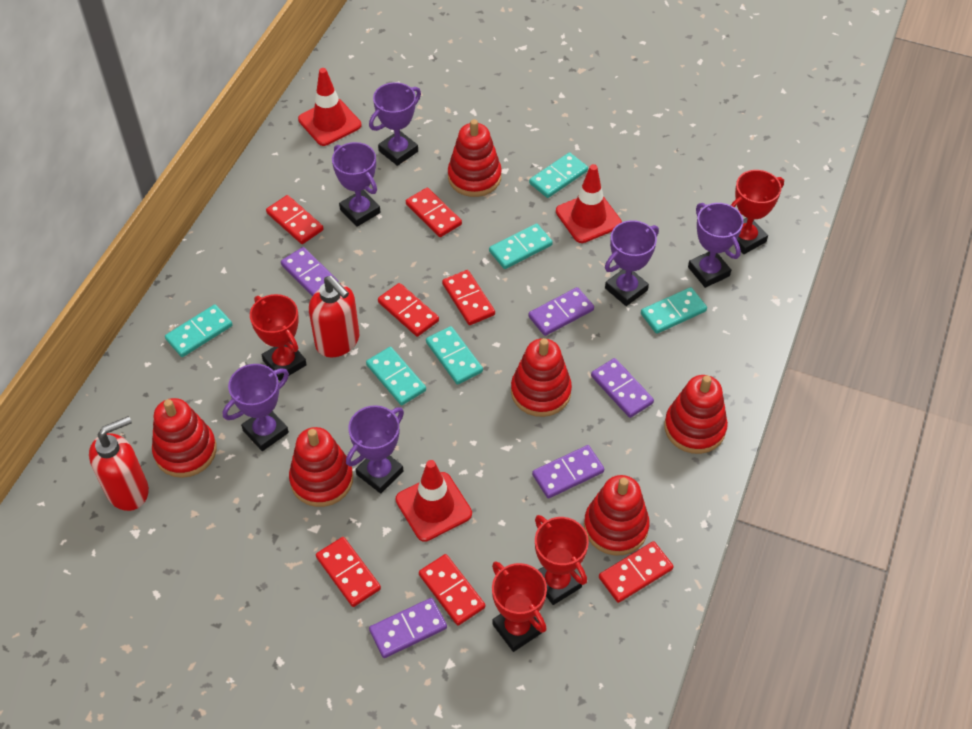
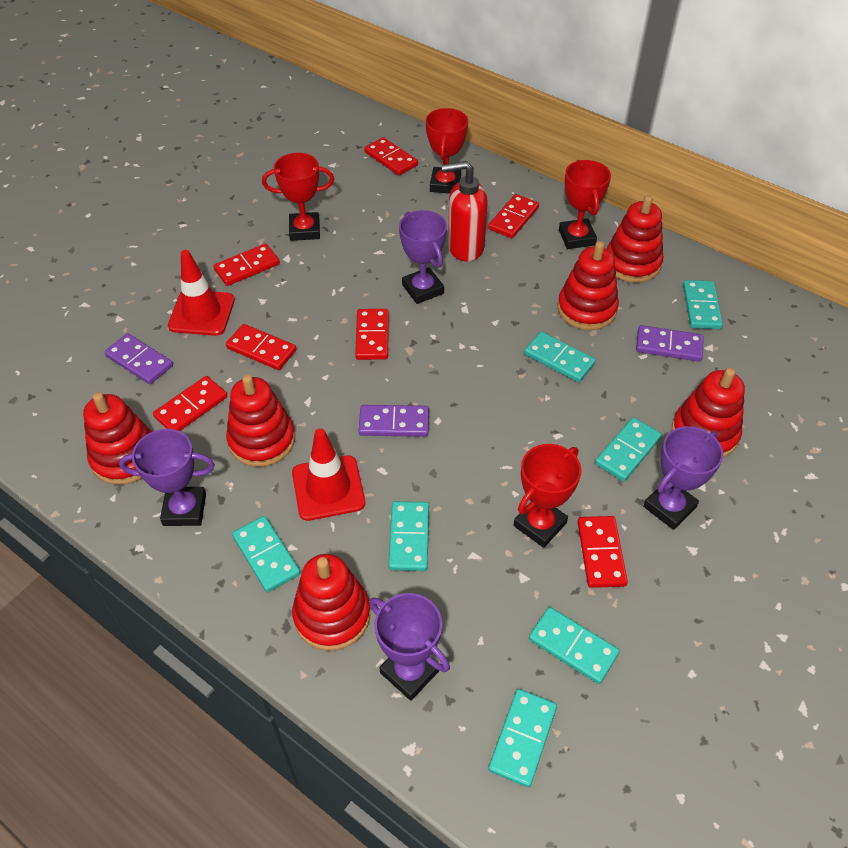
purple domino: [281,247,339,296] [369,598,447,658] [528,287,594,336] [532,445,604,499] [591,358,654,418] = 5 -> [104,333,173,384] [359,405,429,437] [636,325,704,362] = 3
purple trophy: [223,364,289,451] [332,142,381,227] [346,405,404,493] [369,82,421,166] [605,220,659,306] [688,203,743,288] = 6 -> [119,429,215,526] [369,593,450,701] [399,210,447,304] [643,426,723,530] = 4
red soap dispenser: [89,416,149,511] [309,276,359,357] = 2 -> [442,161,488,261] = 1
red traffic cone: [298,68,361,146] [396,460,472,542] [556,164,622,243] = 3 -> [168,250,235,336] [292,428,365,521] = 2
turquoise domino: [165,304,232,357] [366,347,426,405] [426,326,483,385] [489,223,553,269] [529,152,588,198] [641,287,707,334] = 6 -> [232,516,300,592] [389,501,429,571] [488,689,557,788] [524,331,596,382] [529,607,620,684] [595,417,662,481] [683,280,723,329] = 7

